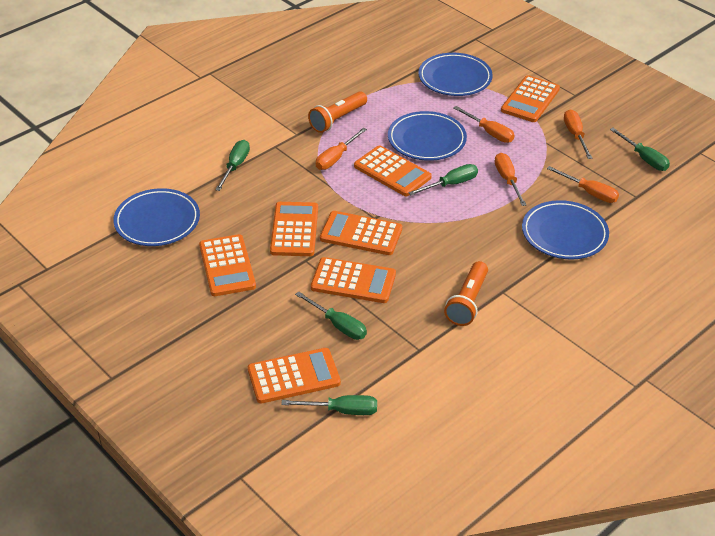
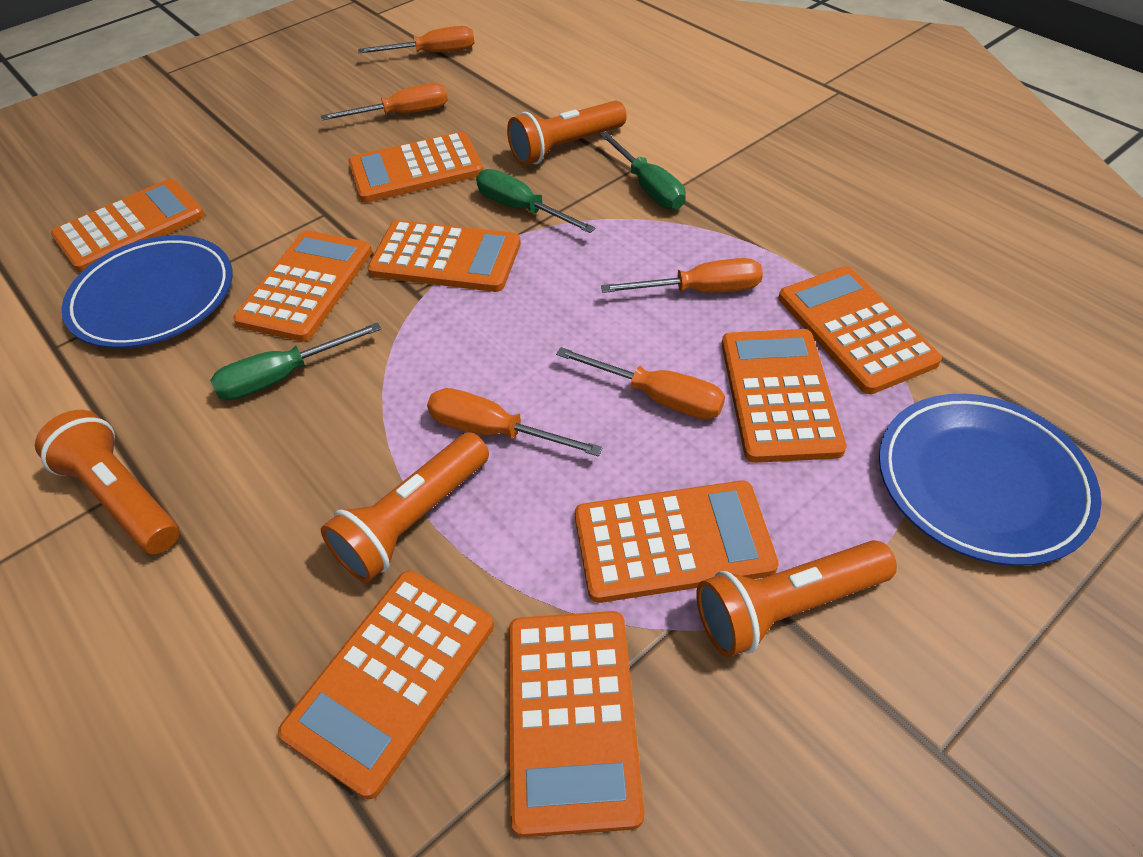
blue plate: [113,188,200,246] [388,111,467,161] [418,53,493,96] [522,200,609,259] = 4 -> [61,235,233,348] [879,394,1102,566] = 2
green screwdriver: [215,140,250,191] [281,395,377,415] [295,291,367,340] [408,164,478,195] [610,128,670,171] = 5 -> [211,322,381,400] [476,169,595,233] [600,132,686,210] = 3
orange calculator: [199,234,256,296] [248,348,341,404] [270,202,318,256] [311,257,396,303] [320,211,402,255] [354,145,432,196] [501,75,560,122] = 7 -> [51,179,205,273] [233,230,372,342] [278,571,494,799] [348,132,483,203] [368,220,521,292] [509,611,644,837] [575,481,779,603] [722,329,846,463] [779,266,942,394] = 9
orange flashlight: [308,91,367,133] [444,261,488,326] = 2 -> [35,410,179,554] [321,432,489,582] [507,100,627,166] [696,540,897,657] = 4

